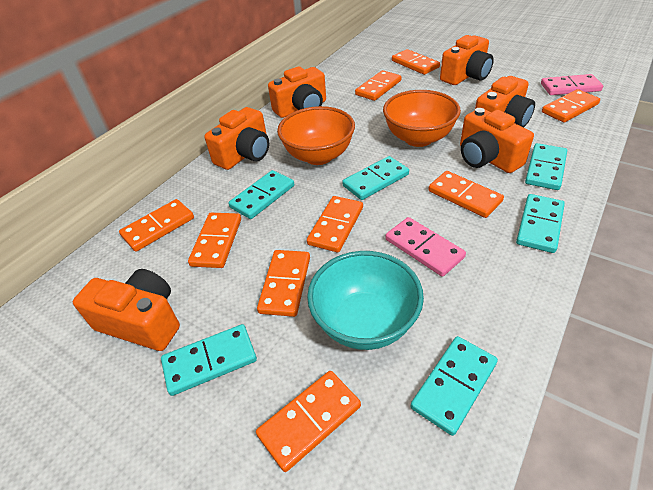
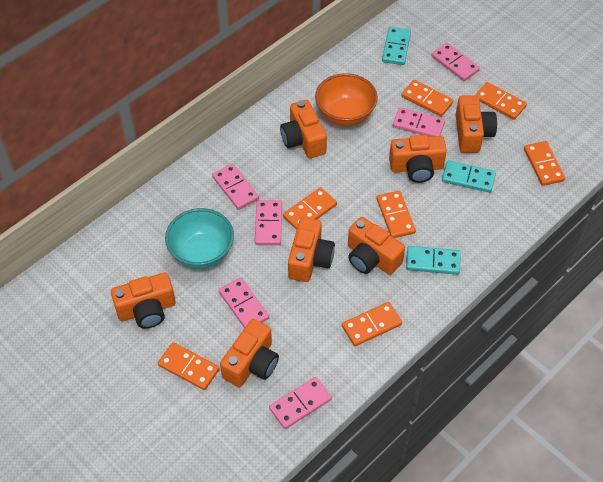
orange bowl: [277,106,355,165] [383,90,461,147] = 2 -> [315,73,378,126] = 1
orange camera: [73,269,180,351] [205,107,269,170] [268,66,326,118] [440,35,494,85] [460,108,534,173] [475,76,535,128] = 6 -> [111,273,175,329] [220,319,279,387] [280,100,327,158] [288,217,335,282] [348,217,405,275] [389,135,447,183] [455,96,497,153] = 7
orange domino: [119,199,194,252] [188,213,241,268] [256,371,361,472] [257,250,310,317] [307,196,363,253] [355,70,401,101] [392,49,440,75] [428,171,504,218] [542,89,600,122] = 9 -> [158,342,219,390] [283,187,337,230] [342,302,402,346] [377,191,416,238] [401,80,454,117] [475,82,527,120] [524,141,565,186] = 7
pink domino: [386,217,466,277] [541,74,603,95] = 2 -> [212,163,259,210] [219,278,269,328] [255,200,282,245] [269,377,332,429] [393,107,445,137] [431,43,480,81] = 6
turquoise domino: [161,324,257,396] [228,170,294,219] [342,156,409,200] [411,336,498,436] [516,194,565,253] [525,143,567,190] = 6 -> [382,27,411,65] [406,246,461,275] [442,161,496,193] = 3

